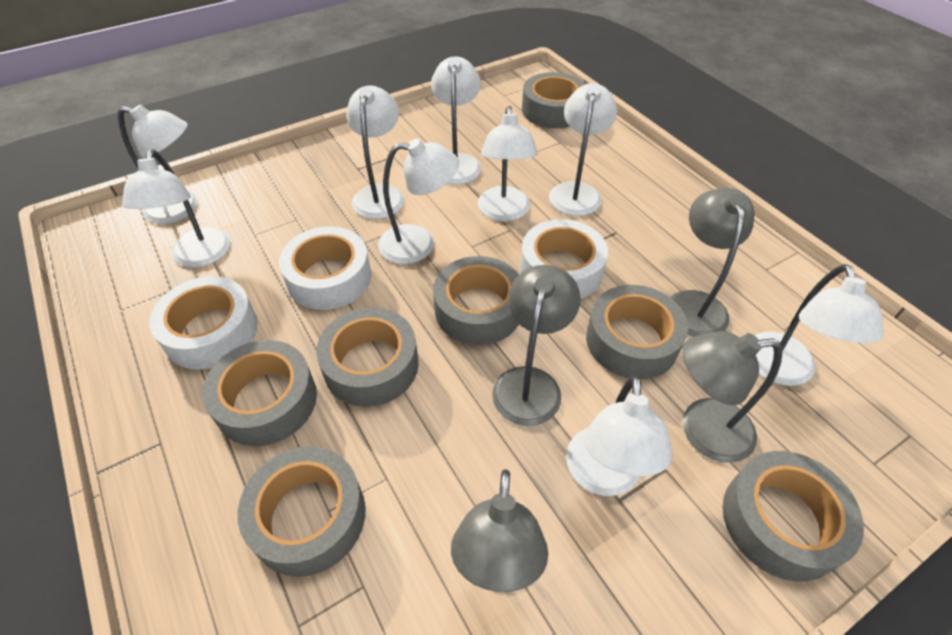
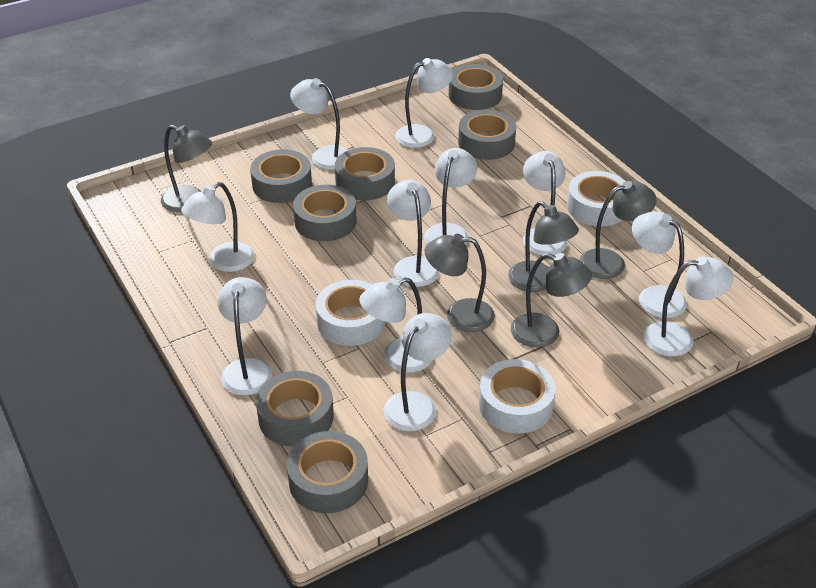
grey lamp: [451,469,548,592] [492,265,581,426] [670,188,755,337] [683,331,782,463] = 4 -> [161,125,212,212] [425,234,495,332] [508,201,579,292] [511,253,592,348] [579,181,657,279] = 5
white lamp: [118,104,198,224] [122,149,231,268] [346,86,404,219] [378,139,459,264] [431,56,481,185] [478,106,538,221] [549,83,617,216] [566,375,673,496] [755,264,884,386] = 9 -> [181,182,255,272] [217,277,272,396] [290,78,348,170] [359,277,433,373] [384,313,452,431] [387,179,439,287] [395,58,453,148] [424,148,477,245] [523,151,568,255] [632,211,687,318] [643,256,734,357] = 11

